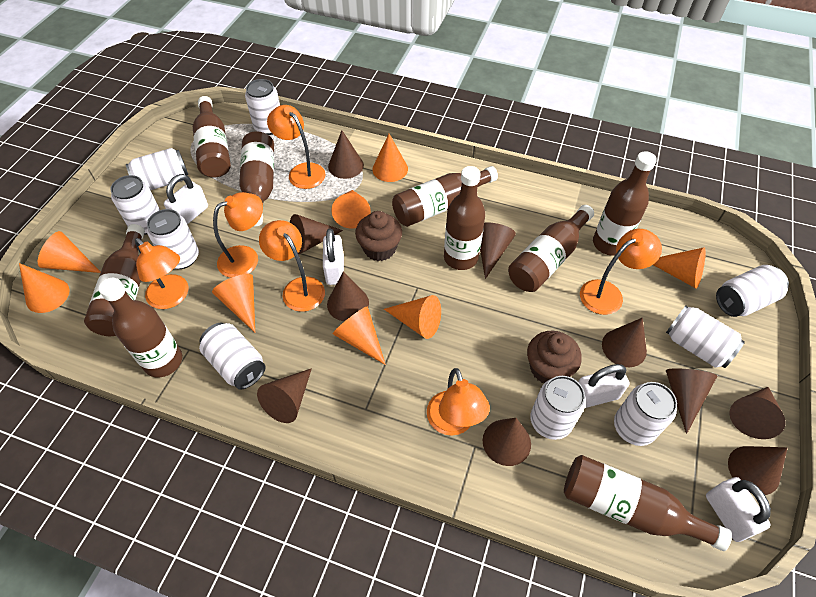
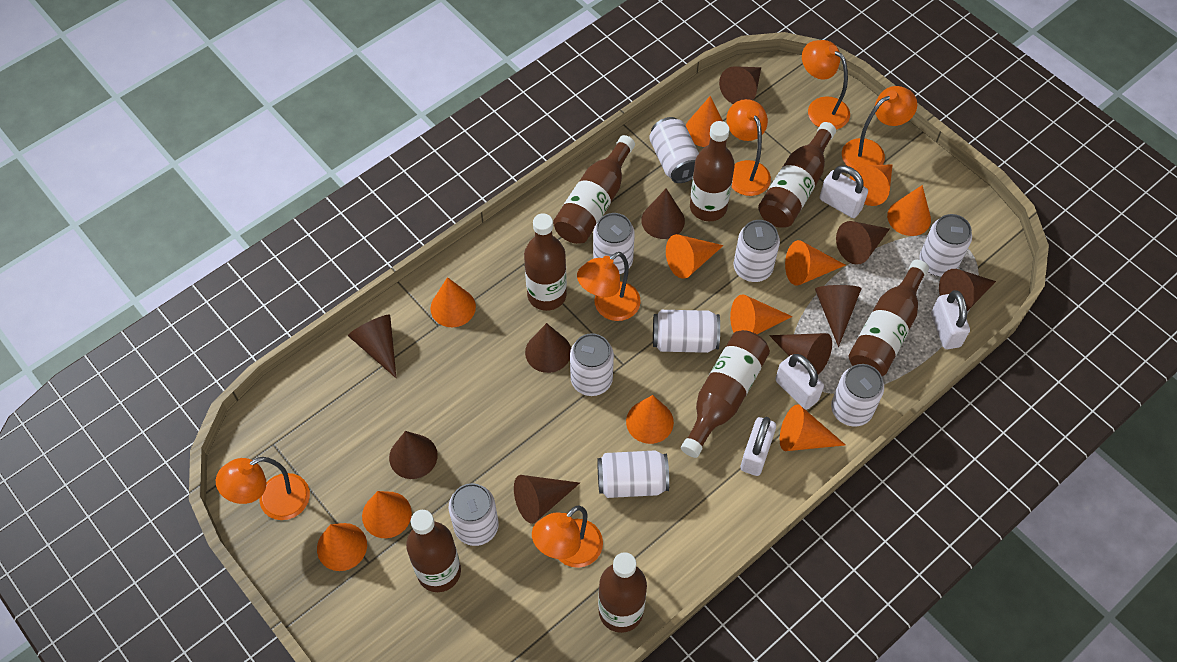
brown bottle: [84,224,145,336] [99,278,182,378] [193,96,231,178] [239,131,274,226] [392,166,498,227] [444,166,485,270] [508,205,594,292] [564,455,732,551] [593,151,657,256] = 9 -> [406,510,461,592] [524,213,567,311] [553,135,635,244] [598,552,647,633] [681,330,770,458] [690,121,735,221] [758,122,836,228] [849,260,929,376] = 8
brown cupcake: [355,211,402,261] [527,331,582,383] = 2 -> none = 0
orange cone: [19,263,70,313] [38,231,101,273] [212,274,255,332] [331,190,371,229] [333,306,386,365] [373,134,408,182] [384,295,441,339] [653,247,706,289] = 8 -> [317,523,367,571] [362,491,412,538] [430,277,476,327] [626,395,674,444] [666,234,724,279] [686,96,723,147] [730,294,792,334] [780,404,845,451] [785,240,845,286] [850,164,893,206] [887,185,931,236] = 11

